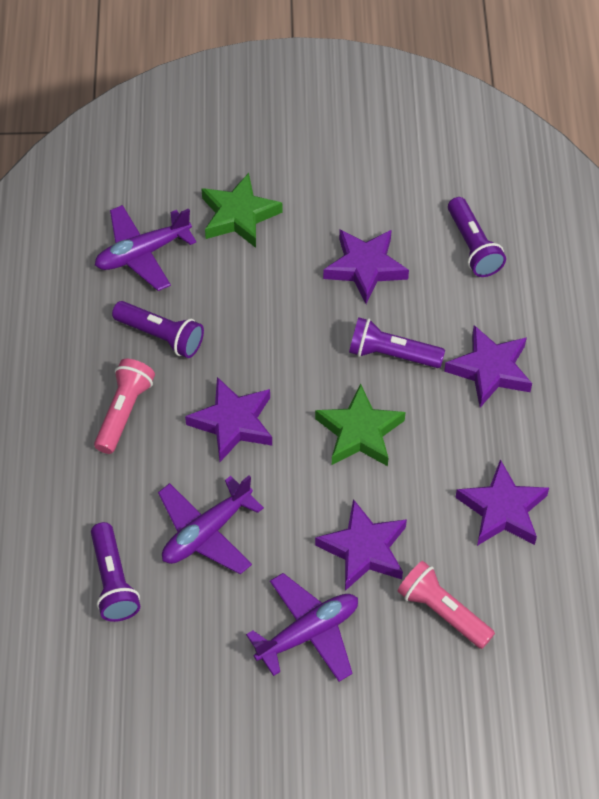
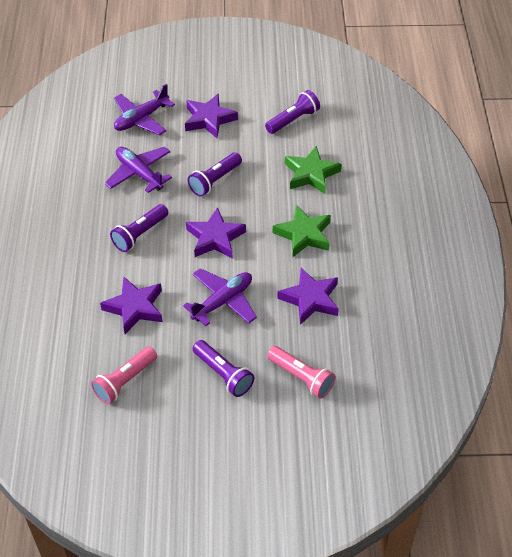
purple star: [185,377,272,462] [315,499,407,591] [323,230,409,304] [444,325,532,408] [455,459,549,546] = 5 -> [100,277,163,334] [185,93,238,138] [186,207,246,259] [277,268,339,325] = 4

